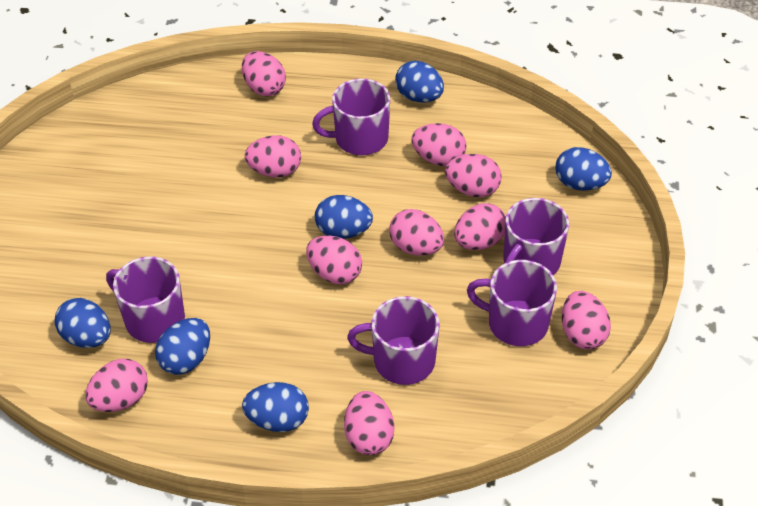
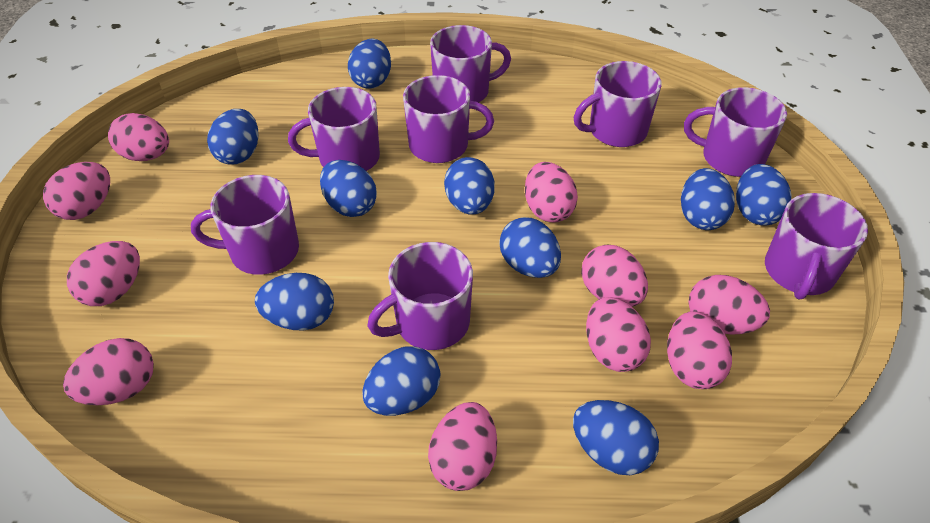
blue egg: [54,298,111,348] [155,318,210,375] [242,382,309,432] [315,195,373,239] [395,61,444,102] [555,147,612,191] = 6 -> [207,109,258,165] [255,273,334,330] [320,160,377,217] [348,39,391,89] [362,346,440,416] [444,157,495,215] [499,217,561,278] [573,400,659,475] [681,168,735,230] [736,164,792,226] = 10
purple mug: [106,257,185,343] [312,78,390,155] [347,296,440,385] [467,260,557,346] [503,198,569,275] = 5 -> [191,175,299,275] [288,87,380,171] [367,242,473,350] [403,75,494,163] [430,25,511,103] [574,61,661,147] [684,87,787,177] [765,193,868,300] = 8

